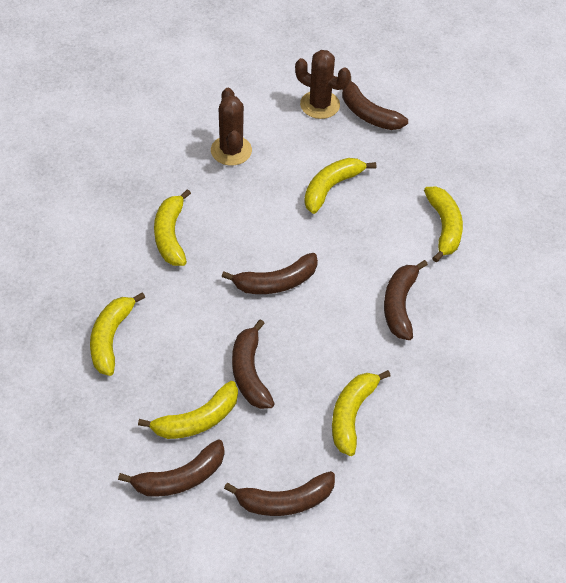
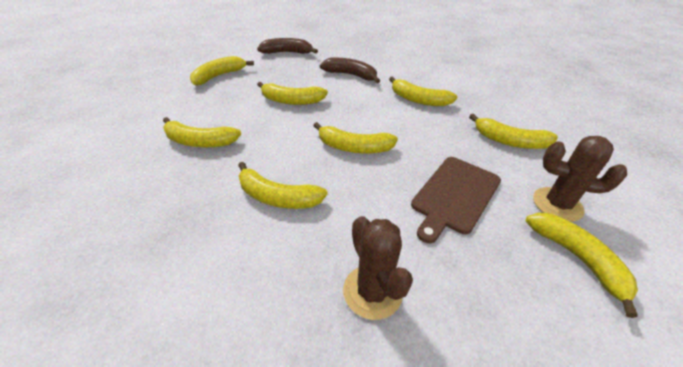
brown banana: [118,439,225,497] [222,253,318,294] [224,471,335,516] [232,319,275,409] [342,77,408,130] [384,260,428,340] = 6 -> [257,38,318,54] [320,58,380,83] = 2
brown cutting board: none = 0 -> [411,157,501,243] = 1
yellow banana: [90,292,145,376] [138,381,238,439] [154,189,191,266] [304,158,376,214] [332,370,391,456] [424,187,463,262] = 6 -> [163,117,241,147] [190,56,254,86] [238,162,328,209] [257,82,328,105] [313,122,398,153] [389,77,457,106] [469,114,558,149] [526,212,638,318] = 8

